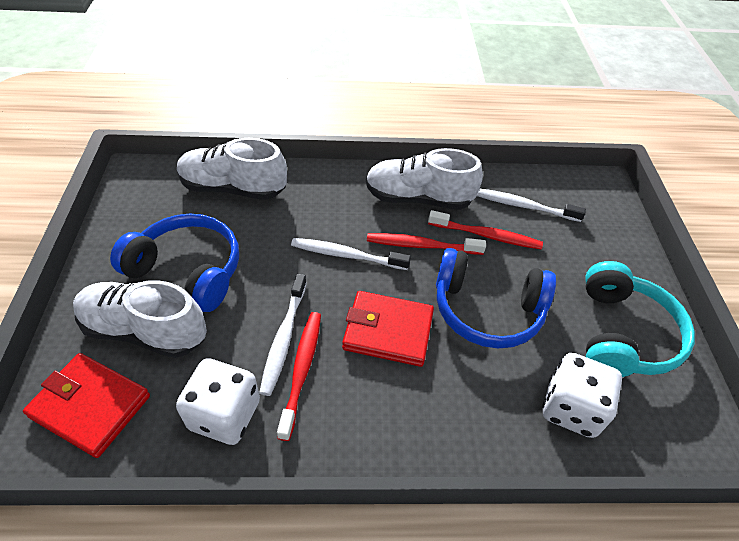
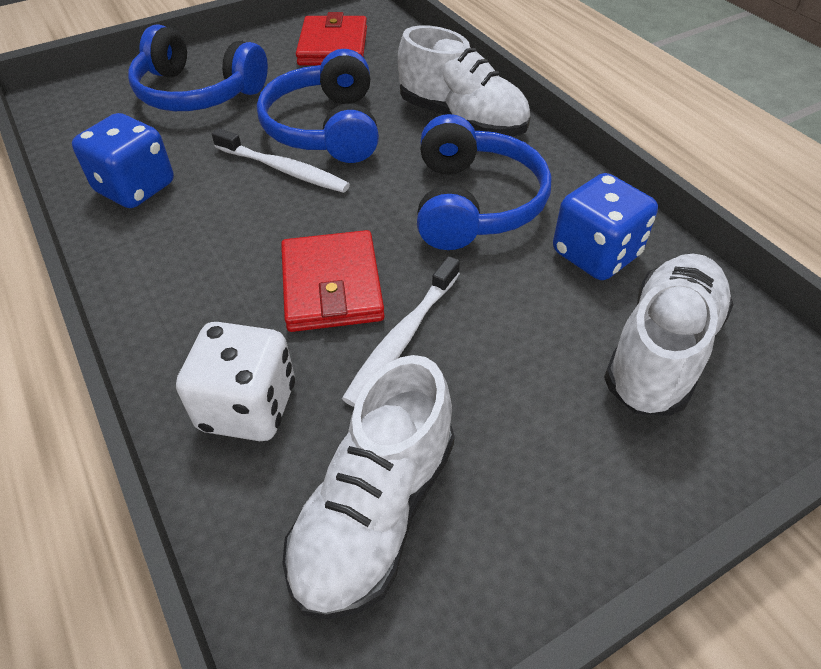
blue dice: none = 0 -> [72,113,174,208] [553,173,658,280] = 2
blue headphones: [110,214,239,312] [436,248,556,348] = 2 -> [128,24,268,111] [257,49,379,163] [417,114,551,250] = 3
red toothbrush: [277,312,321,441] [367,233,486,255] [428,210,543,249] = 3 -> none = 0
turquoise headphones: [585,261,695,377] = 1 -> none = 0
white dice: [176,358,260,445] [542,353,622,438] = 2 -> [176,322,295,441] = 1
white toothbrush: [259,274,307,396] [291,238,411,270] [477,189,586,222] = 3 -> [212,128,350,193] [342,256,460,407] = 2

